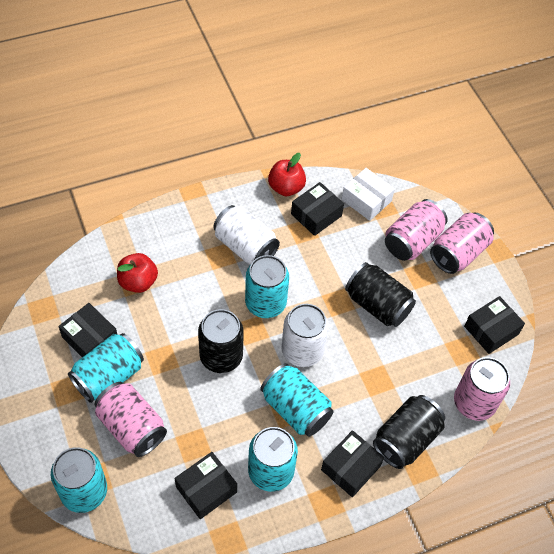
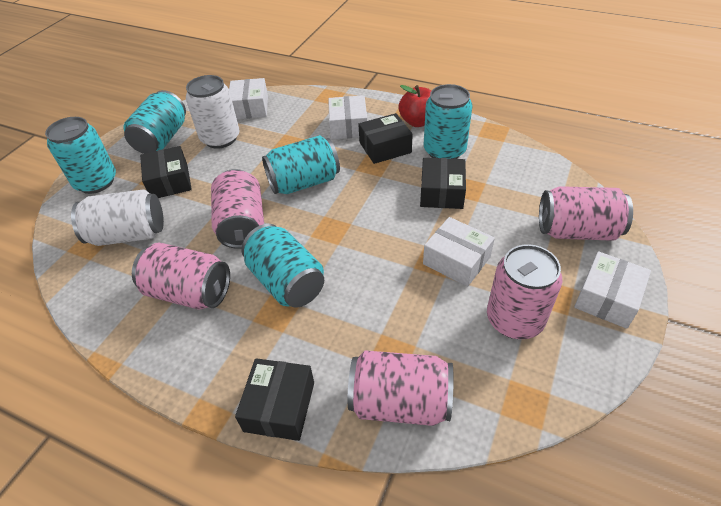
black box: [58,303,118,357] [175,452,237,519] [291,182,344,236] [321,430,384,497] [464,296,525,354] = 5 -> [140,146,192,198] [235,358,314,441] [358,113,413,164] [420,158,466,209] = 4
black can: [198,309,244,373] [345,262,416,327] [373,395,445,469] = 3 -> none = 0
pink can: [95,382,167,457] [385,199,447,261] [430,213,494,274] [454,357,510,421] = 4 -> [132,242,230,310] [211,169,264,249] [348,350,454,426] [487,244,562,339] [539,186,633,241] = 5
red apple: [117,253,158,293] [268,153,306,196] = 2 -> [398,85,431,127] = 1
white box: [342,168,395,221] = 1 -> [229,78,268,119] [328,95,367,139] [423,217,495,287] [574,251,651,329] = 4

